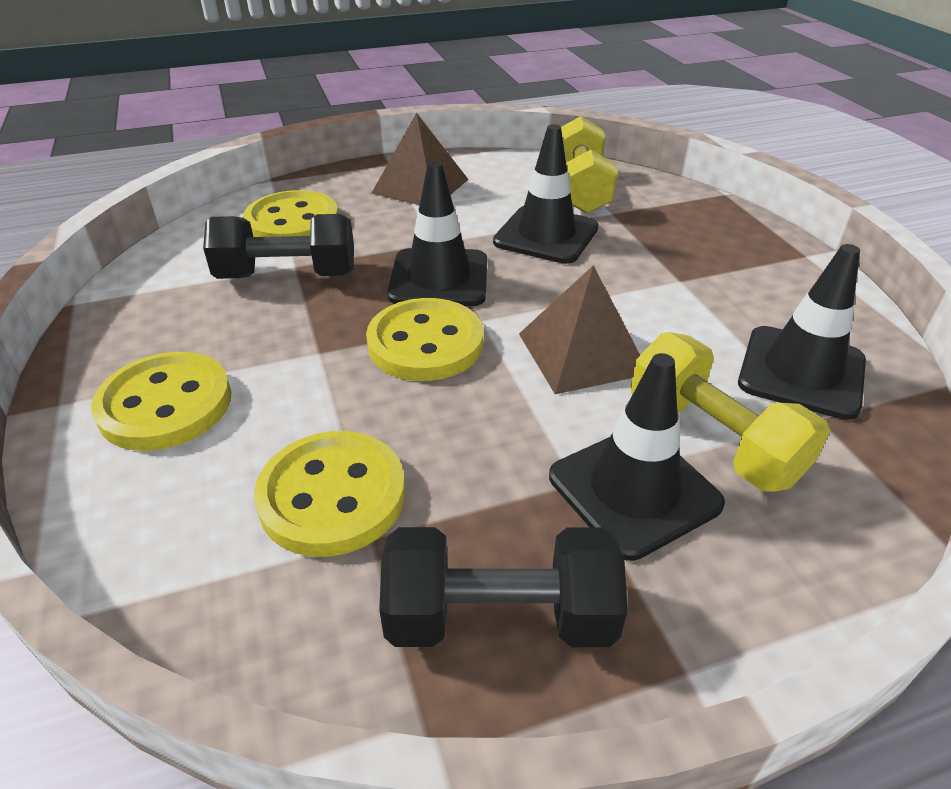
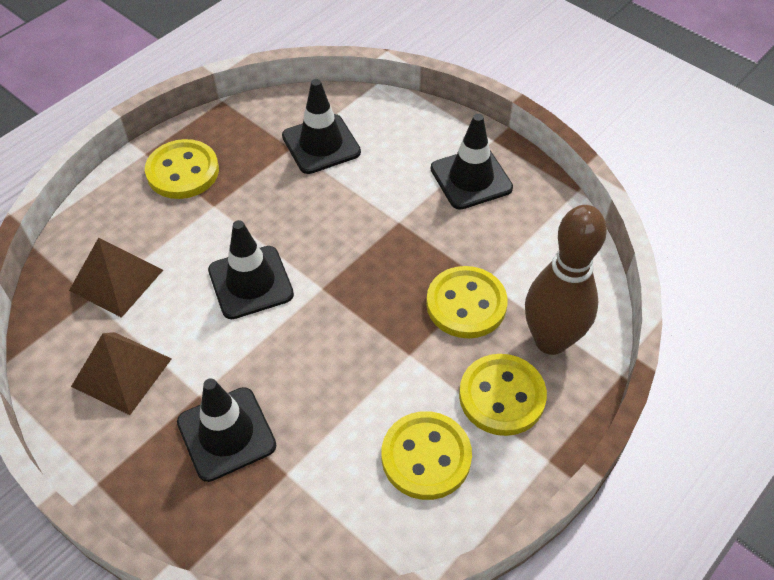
black dumbbell: [203,214,354,279] [379,527,628,647] = 2 -> none = 0
brown bowling pin: none = 0 -> [525,205,607,355] = 1
yellow dumbbell: [561,116,618,214] [631,332,830,492] = 2 -> none = 0

